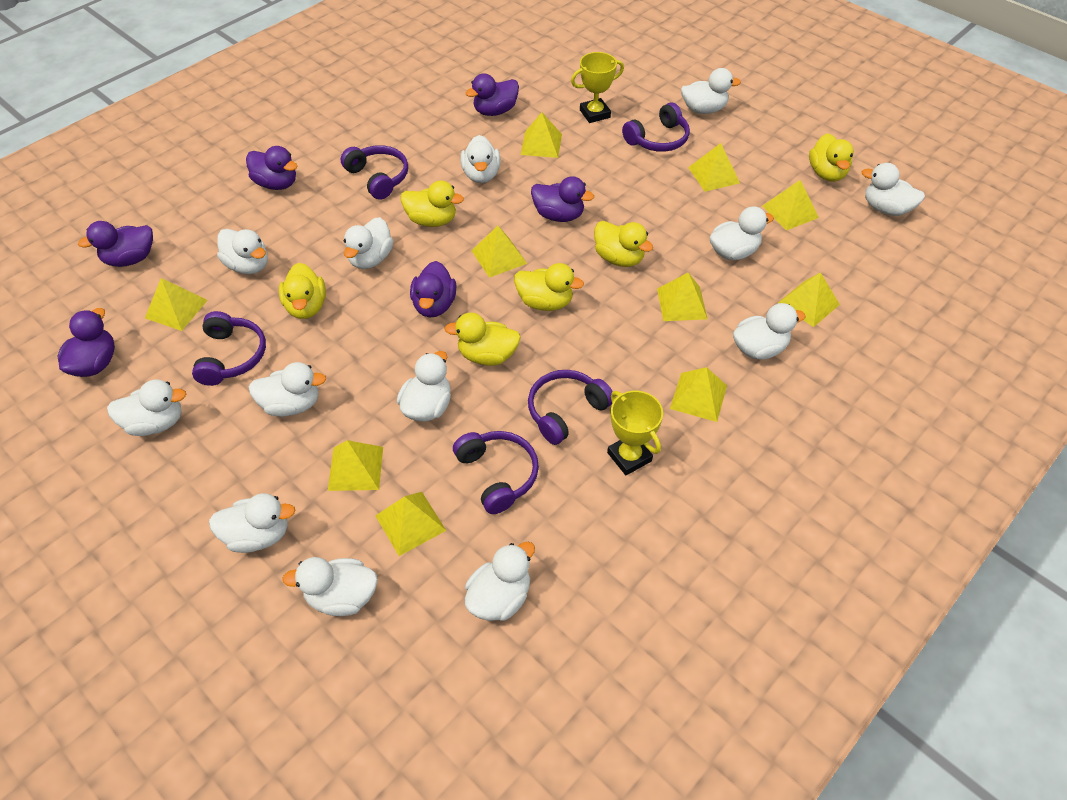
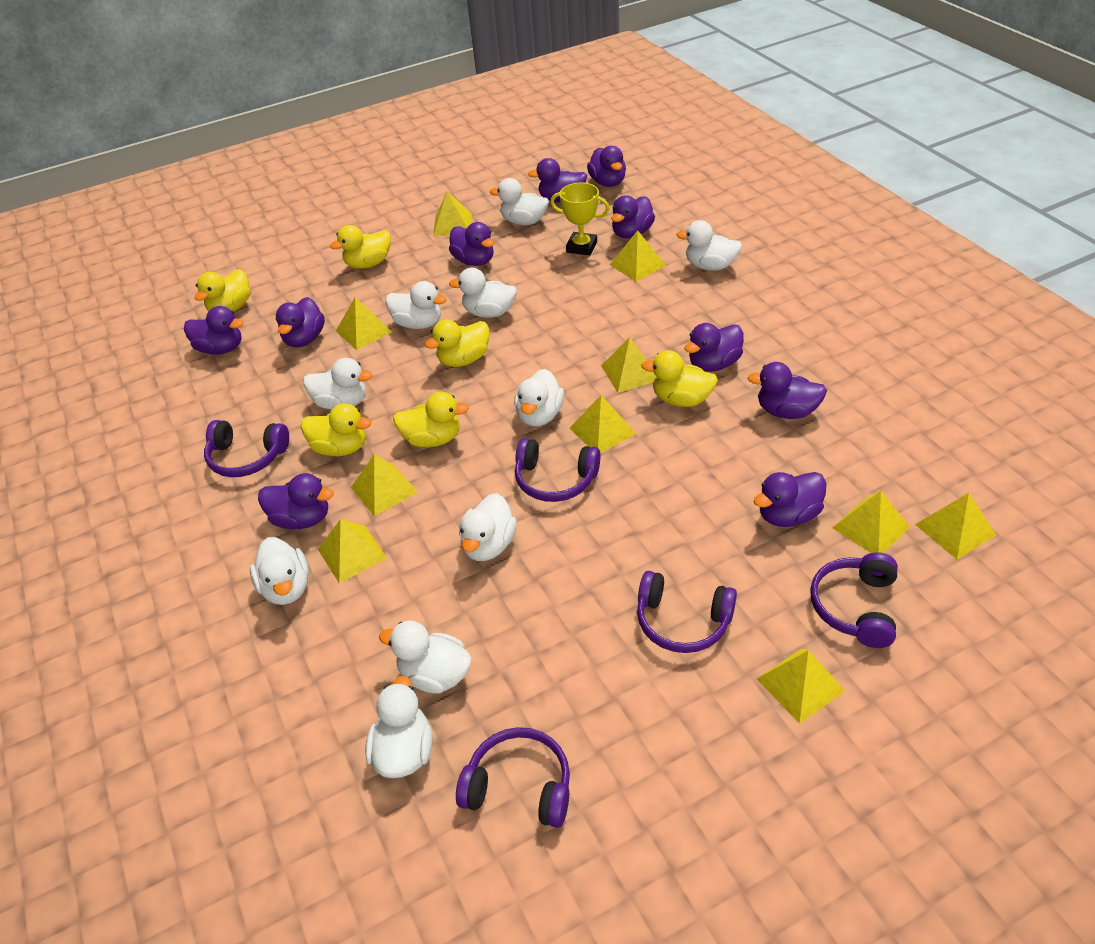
purple duck: [57,308,115,377] [78,221,153,267] [246,146,297,190] [410,261,457,317] [466,73,519,116] [531,176,594,222] = 6 -> [184,306,244,354] [258,473,334,529] [276,297,325,347] [449,222,494,266] [528,158,587,203] [587,146,626,187] [611,195,655,239] [684,323,744,372] [748,362,827,419] [754,472,827,527] = 10
white duck: [107,379,186,436] [209,493,296,553] [217,229,268,274] [249,362,326,417] [282,557,378,616] [344,217,394,269] [397,351,451,422] [460,135,501,183] [465,542,535,621] [681,68,741,114] [710,206,774,260] [733,303,805,360] [862,163,925,216] = 13 -> [250,537,309,605] [303,358,372,410] [365,675,432,778] [379,620,472,694] [385,281,447,329] [449,268,517,318] [459,493,517,561] [490,178,549,225] [514,369,564,426] [676,220,742,271] = 10
yellow trophy: [571,52,624,123] [607,391,663,475] = 2 -> [550,182,610,256] = 1

